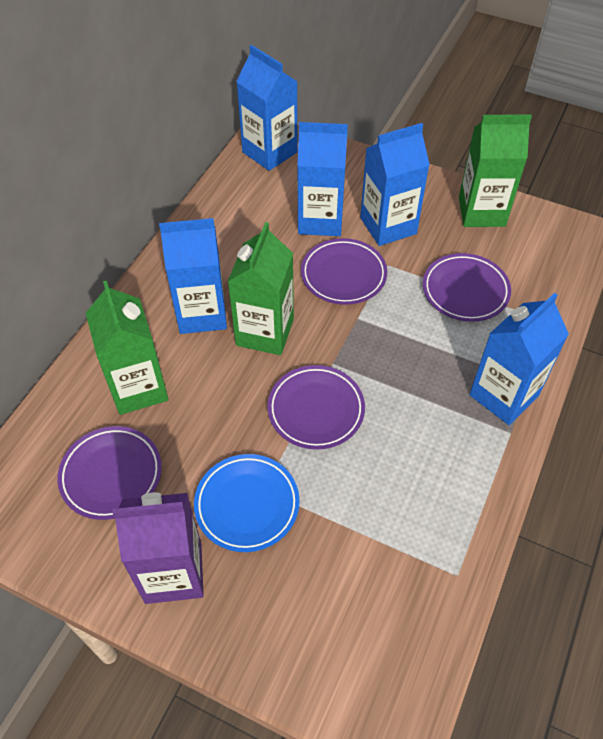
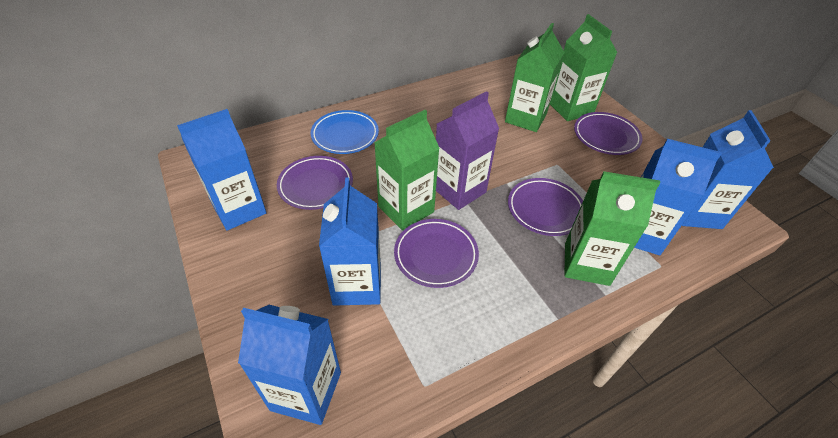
green carton: [86,280,168,415] [228,222,294,355] [459,115,532,227] = 3 -> [374,110,440,231] [505,23,565,132] [550,14,618,121] [564,171,660,286] = 4

